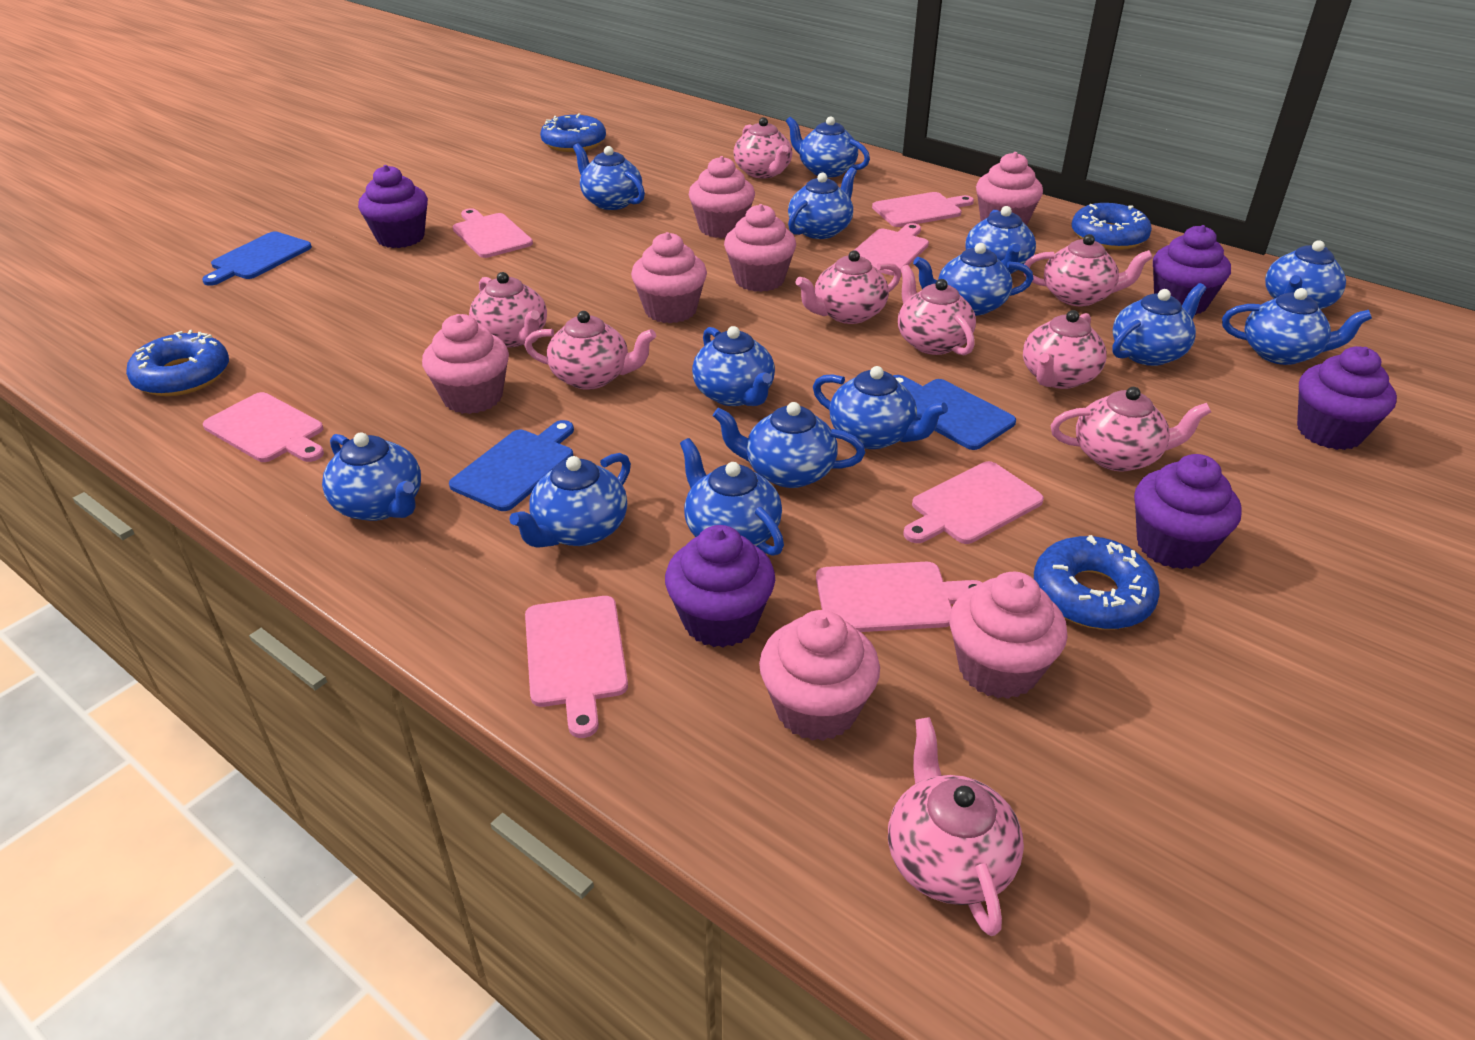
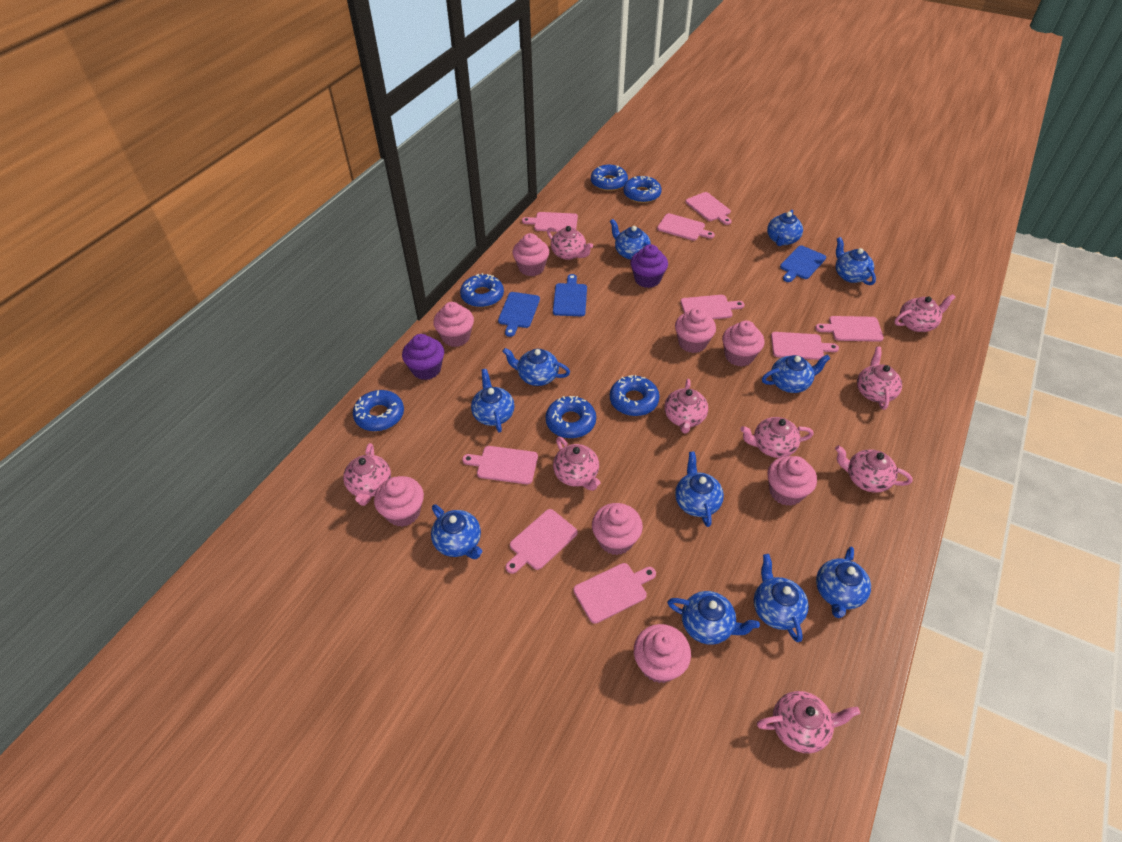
blue donut: [126,330,229,396] [540,113,606,152] [1034,535,1160,629] [1072,203,1152,250] = 4 -> [353,390,404,431] [460,273,504,307] [546,396,596,438] [591,165,628,191] [610,375,659,416] [623,176,662,203] = 6
blue teapot: [322,432,421,521] [510,453,631,548] [573,143,645,210] [680,438,784,556] [692,326,775,406] [713,402,865,488] [786,116,870,178] [788,167,857,239] [813,366,948,449] [913,243,1033,316] [965,206,1036,274] [1112,283,1206,366] [1222,288,1372,365] [1265,240,1346,309] = 14 -> [431,504,482,559] [471,369,515,433] [502,348,570,386] [610,219,651,260] [667,591,760,645] [675,451,724,527] [754,554,809,642] [762,354,831,393] [767,210,803,246] [816,547,871,618] [835,237,876,285] = 11
pink cupcake: [422,314,509,414] [631,232,707,323] [689,156,755,238] [724,204,796,292] [759,610,880,741] [950,572,1068,699] [976,152,1043,226] = 7 -> [374,476,424,527] [433,302,474,347] [512,233,549,276] [592,503,643,555] [634,624,691,683] [675,307,716,353] [722,321,765,367] [767,456,817,506] = 8
pink cutting board: [203,392,324,462] [453,208,533,258] [525,596,628,738] [816,562,982,632] [855,223,929,276] [872,192,974,227] [903,461,1044,544] = 7 -> [462,446,538,484] [506,509,578,574] [522,212,578,232] [573,563,656,624] [657,213,715,241] [680,295,745,319] [685,192,732,225] [771,332,839,360] [815,316,884,342] = 9
purple cupcake: [358,165,428,248] [665,525,775,648] [1134,454,1242,569] [1153,225,1231,315] [1297,346,1397,450] = 5 -> [402,334,444,380] [630,244,668,288] = 2

